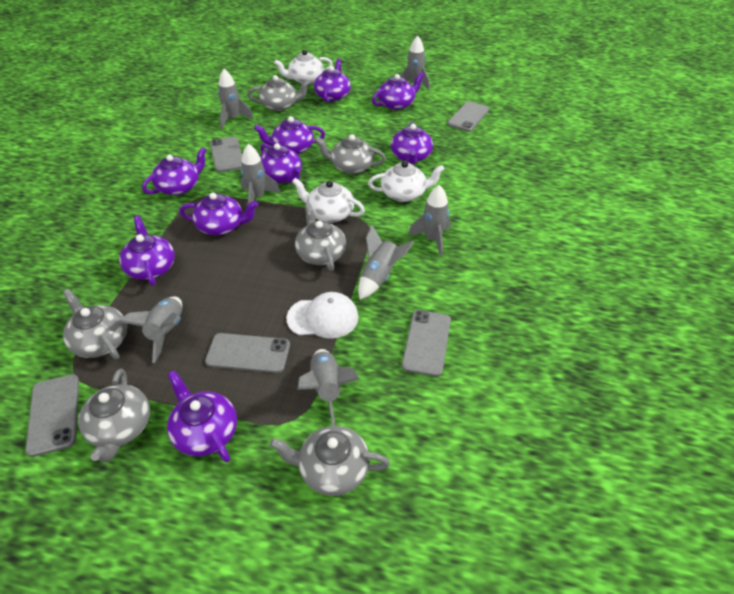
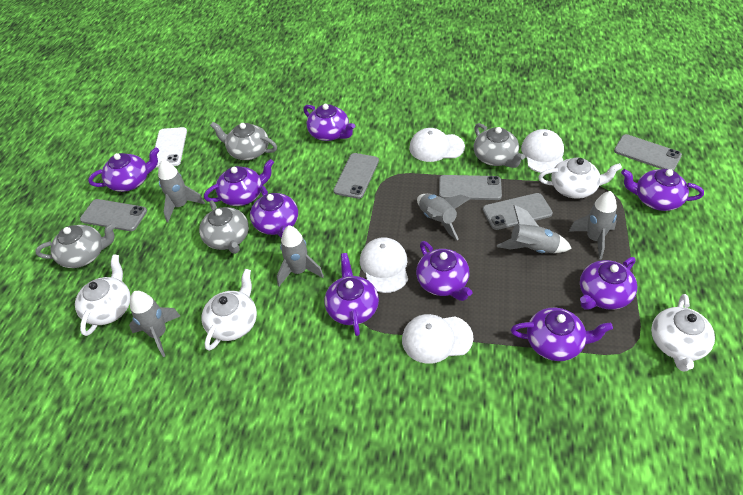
grey rocket: [119,296,182,363] [218,69,253,129] [241,144,281,204] [298,349,359,425] [358,225,414,300] [400,36,430,90] [408,185,450,257] = 7 -> [129,291,180,357] [158,159,205,222] [277,225,324,286] [417,194,471,240] [497,205,572,253] [569,191,617,259] = 6
grey teapot: [63,289,127,359] [78,368,150,462] [248,75,310,111] [270,426,390,496] [295,203,346,271] [315,134,386,174] = 6 -> [35,223,116,268] [199,200,249,254] [210,122,277,160] [474,123,525,168] = 4
white cap: [286,292,359,339] = 1 -> [360,237,408,293] [402,314,473,364] [409,128,465,162] [521,129,564,174] = 4
white phone: none = 0 -> [155,127,187,168] = 1
white teapot: [274,50,333,84] [292,178,365,223] [368,161,445,202] = 3 -> [75,254,131,336] [201,269,257,351] [538,158,622,199] [651,294,715,372] = 4

